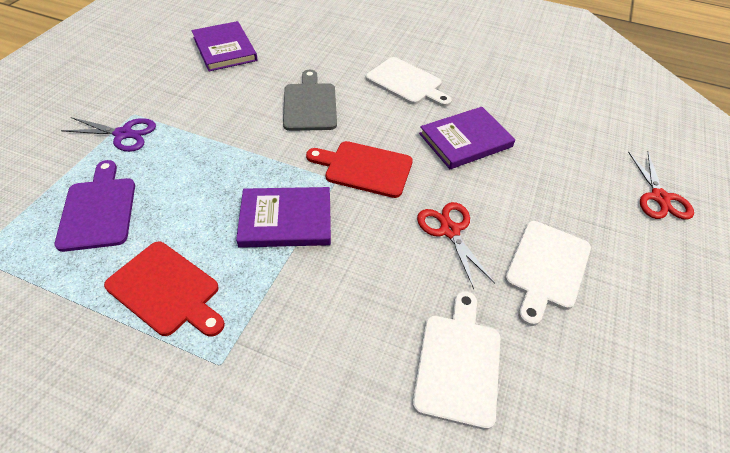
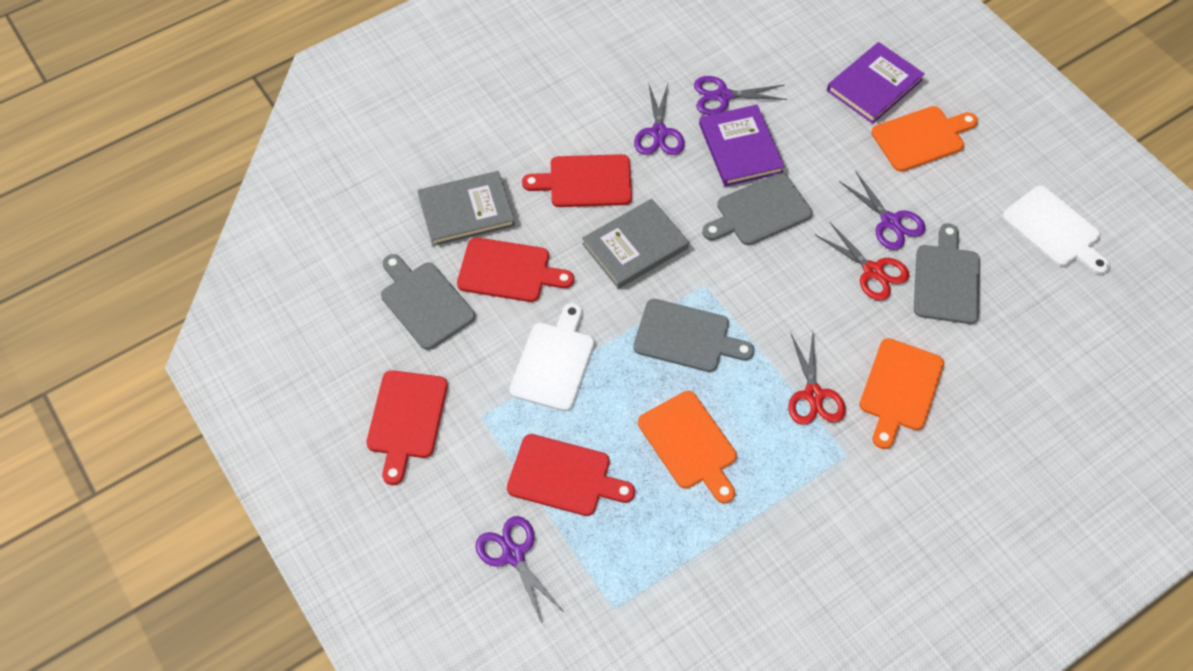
grey book: none = 0 -> [417,171,515,246] [582,199,689,289] = 2
grey cutting board: [283,70,337,131] = 1 -> [381,254,475,350] [633,299,754,372] [702,173,813,245] [914,224,980,324] = 4
orange cutting board: none = 0 -> [638,391,737,504] [859,338,944,449] [871,106,978,172] = 3
purple book: [192,21,258,72] [236,187,331,248] [419,107,515,169] = 3 -> [699,105,785,187] [827,42,925,124] = 2
purple cutting board: [54,160,135,252] = 1 -> none = 0
purple scissors: [61,117,156,152] = 1 -> [475,516,565,625] [634,82,685,155] [694,76,787,115] [839,171,926,250] = 4
red cutting board: [104,242,225,337] [306,141,413,198] = 2 -> [366,370,448,485] [457,237,574,302] [507,434,635,516] [522,154,632,207] = 4
white cutting board: [366,57,452,107] [412,291,500,430] [505,221,591,326] = 3 -> [510,303,594,411] [1002,185,1110,274] = 2

